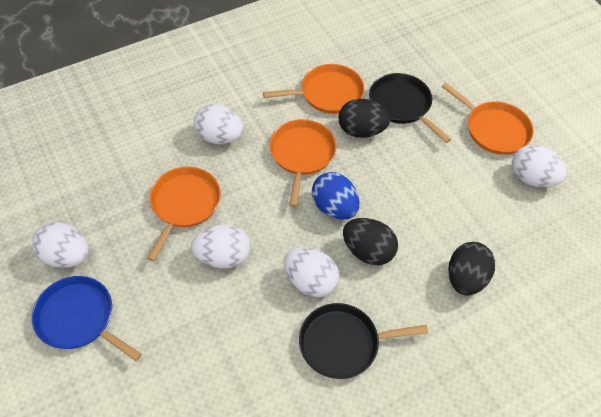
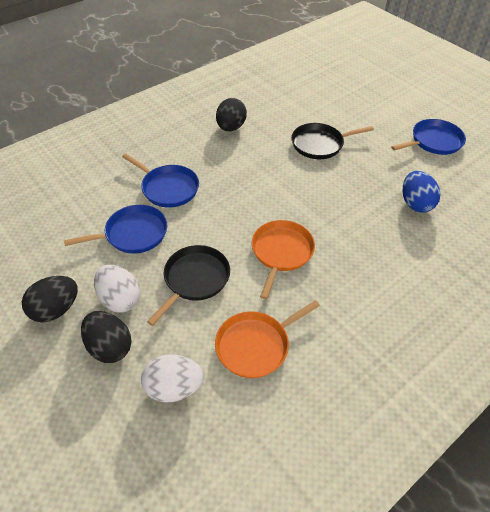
blue pan: [32,276,142,361] = 1 -> [64,205,167,254] [122,153,199,208] [391,119,466,155] = 3
orange pan: [147,167,221,261] [263,64,364,114] [269,119,336,207] [442,83,533,155] = 4 -> [215,300,320,378] [252,220,315,299] = 2
white egg: [32,222,89,268] [191,225,251,268] [194,104,244,144] [284,247,339,297] [512,145,567,187] = 5 -> [94,265,140,313] [141,354,204,403] = 2

